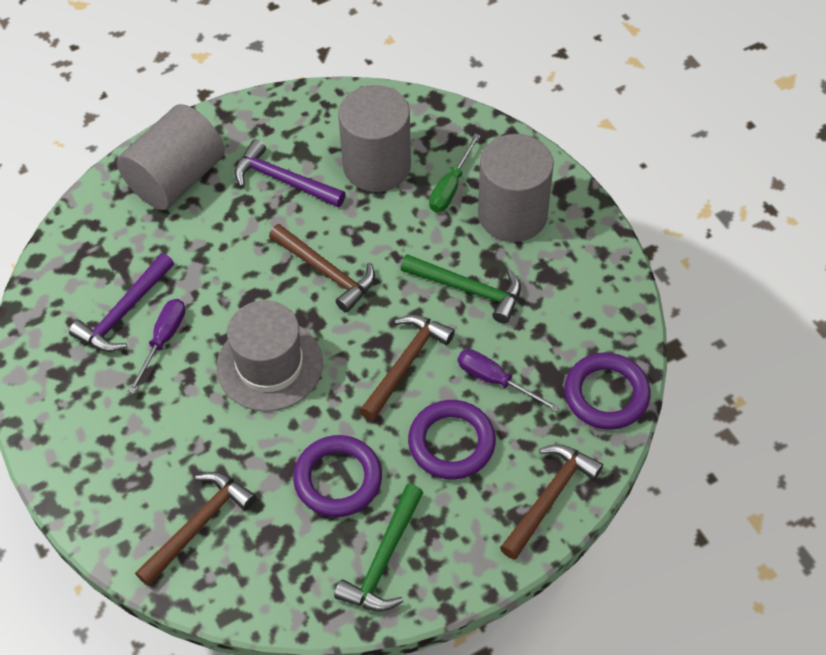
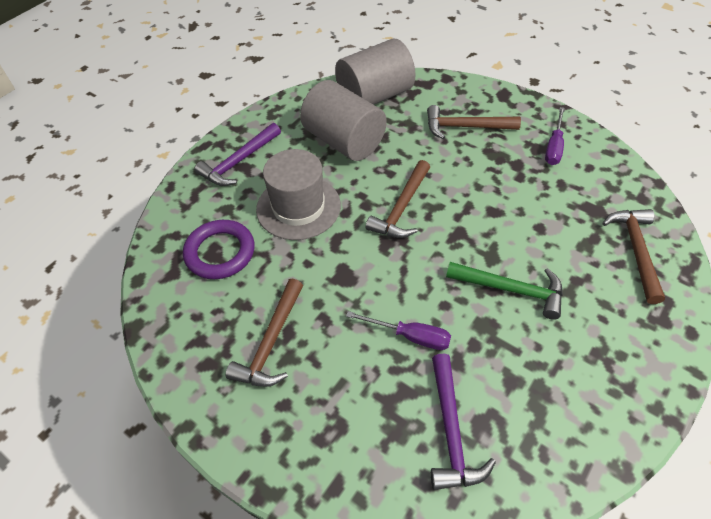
green hammer: [334,484,423,611] [401,254,521,324] = 2 -> [446,262,563,320] = 1
green screwdriver: [429,134,481,212] = 1 -> none = 0
grey cylinder: [117,104,225,210] [338,85,411,192] [478,134,554,242] = 3 -> [300,80,387,161] [335,39,416,105] = 2
purple ring: [293,435,382,517] [408,400,496,480] [564,352,651,430] = 3 -> [183,220,255,279] = 1

